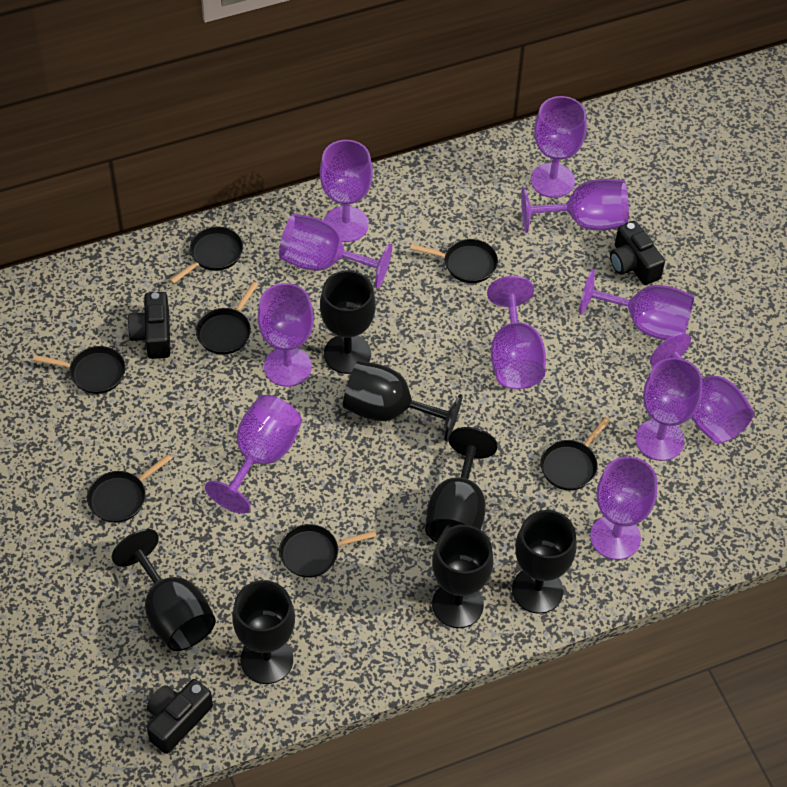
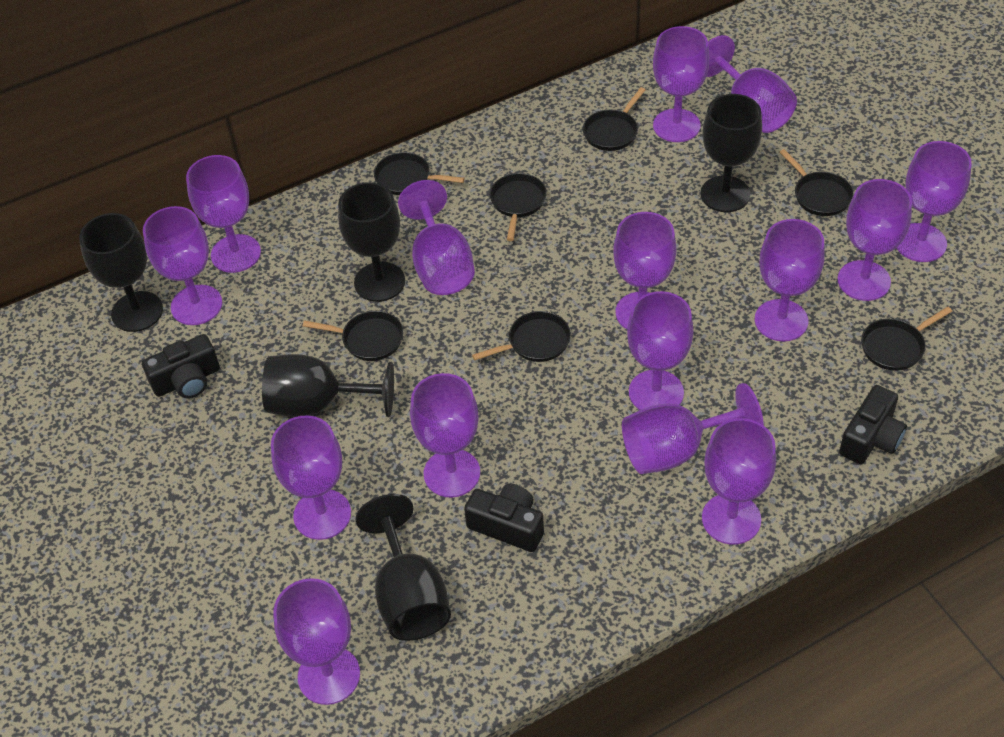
black goblet: [112,529,216,651] [232,580,295,684] [320,270,376,374] [343,361,462,441] [425,427,498,543] [432,525,493,628] [512,510,576,614] = 7 -> [79,213,163,332] [262,354,394,417] [338,182,405,302] [355,494,451,641] [700,94,762,212] = 5
purple goblet: [205,395,302,514] [257,283,314,387] [279,214,392,289] [320,140,373,242] [487,276,546,389] [521,179,629,233] [531,96,587,198] [579,269,695,340] [590,456,657,560] [635,358,703,461] [650,333,754,444] = 11 -> [143,206,222,325] [186,155,261,273] [271,416,351,540] [273,578,360,705] [398,180,475,295] [410,373,480,498] [613,212,677,329] [622,383,764,474] [627,291,693,410] [653,26,709,142] [702,418,776,545] [706,35,797,133] [755,219,825,341] [837,179,912,301] [897,141,972,262] = 15

